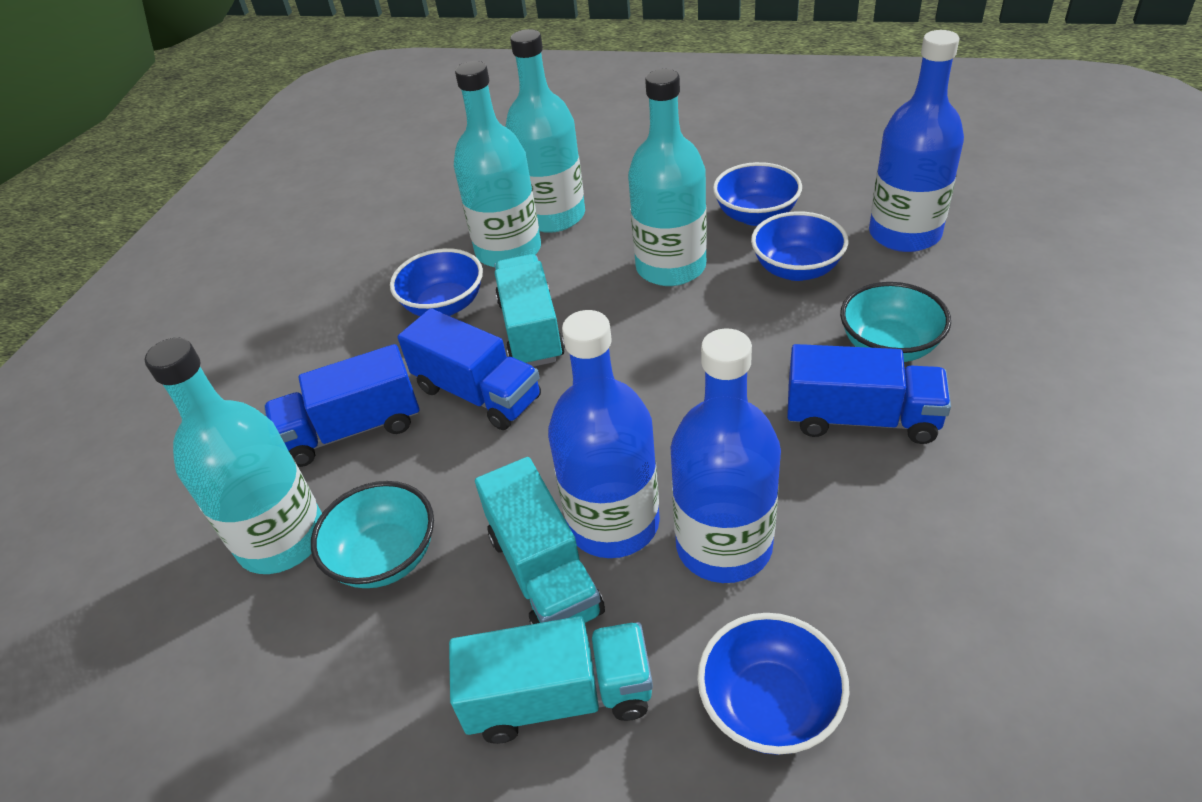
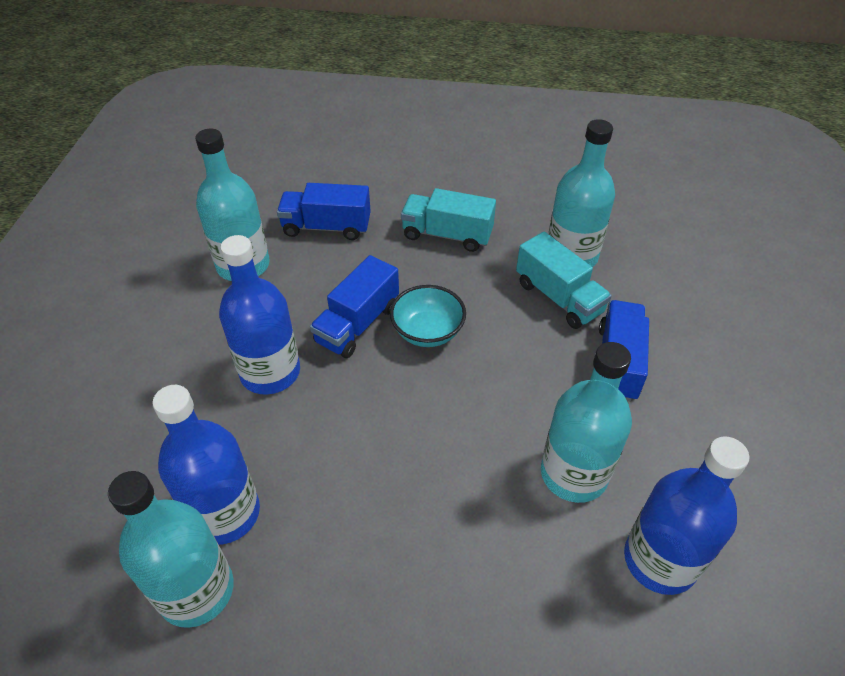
blue bowl: [390,248,483,316] [697,613,850,755] [713,162,802,226] [751,211,849,281] = 4 -> none = 0
turquoise bowl: [311,481,434,588] [840,282,951,362] = 2 -> [390,285,466,347] = 1
turquoise truck: [449,616,653,744] [475,457,605,625] [494,254,565,367] = 3 -> [401,188,496,252] [516,232,612,329] = 2

